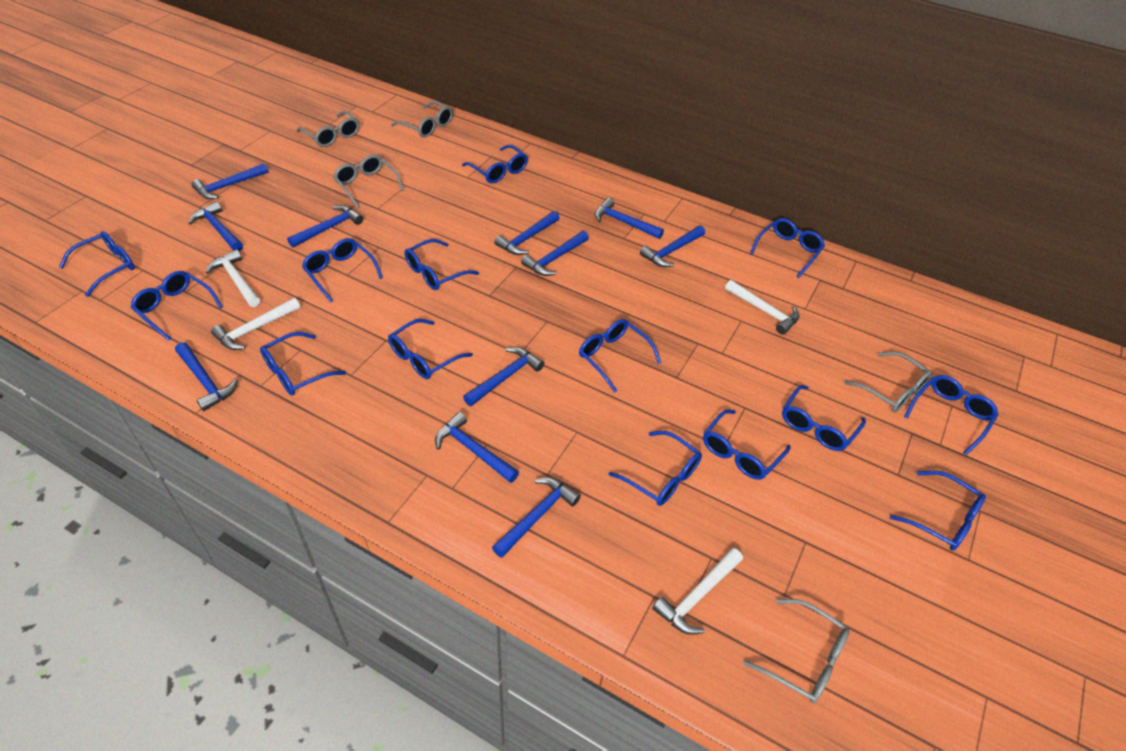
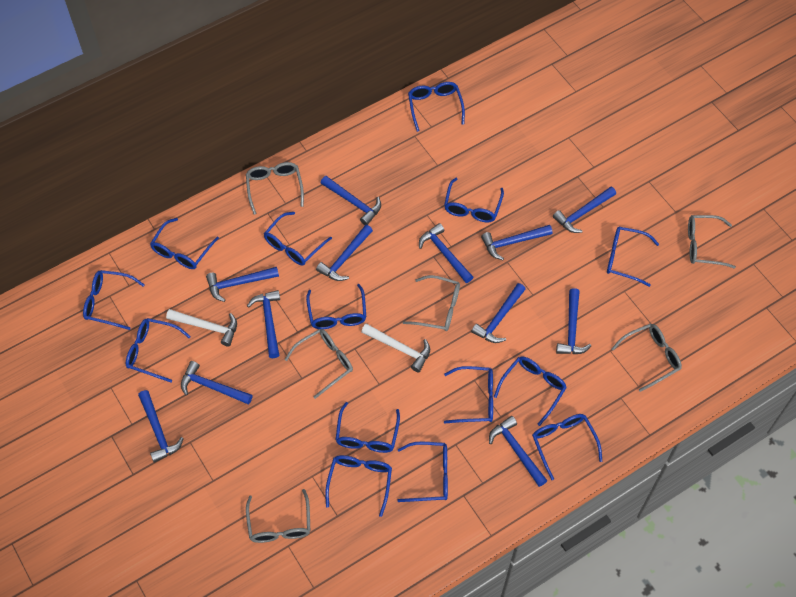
blue hammer: [175,342,238,411] [189,201,243,251] [191,163,268,199] [287,205,363,248] [435,412,519,483] [463,347,544,406] [492,477,581,558] [494,211,559,255] [521,231,589,276] [595,198,664,239] [640,226,705,267] = 11 -> [138,390,184,463] [181,361,253,405] [206,267,279,302] [247,290,280,358] [316,225,373,281] [321,176,381,225] [419,223,473,283] [471,283,526,343] [481,225,553,260] [489,416,547,487] [553,187,616,233] [556,288,591,354] = 12
grey glasses: [297,111,360,147] [333,155,404,208] [391,101,453,138] [743,599,849,703] [844,351,932,412] = 5 -> [246,162,304,215] [246,489,310,543] [285,329,353,399] [403,275,460,331] [611,324,682,392] [688,215,736,269] = 6
white hammer: [206,249,260,307] [211,298,300,350] [652,548,743,635] [725,280,799,335] = 4 -> [166,309,237,347] [361,324,430,373] = 2

